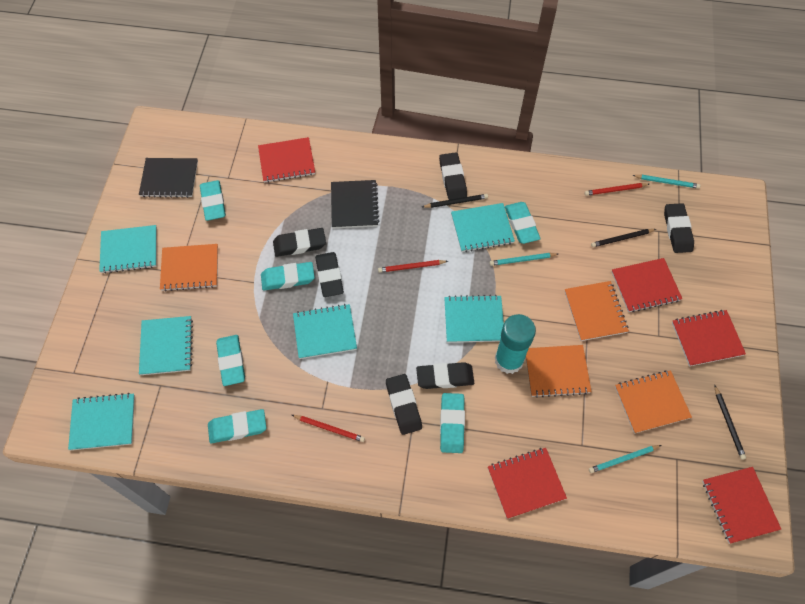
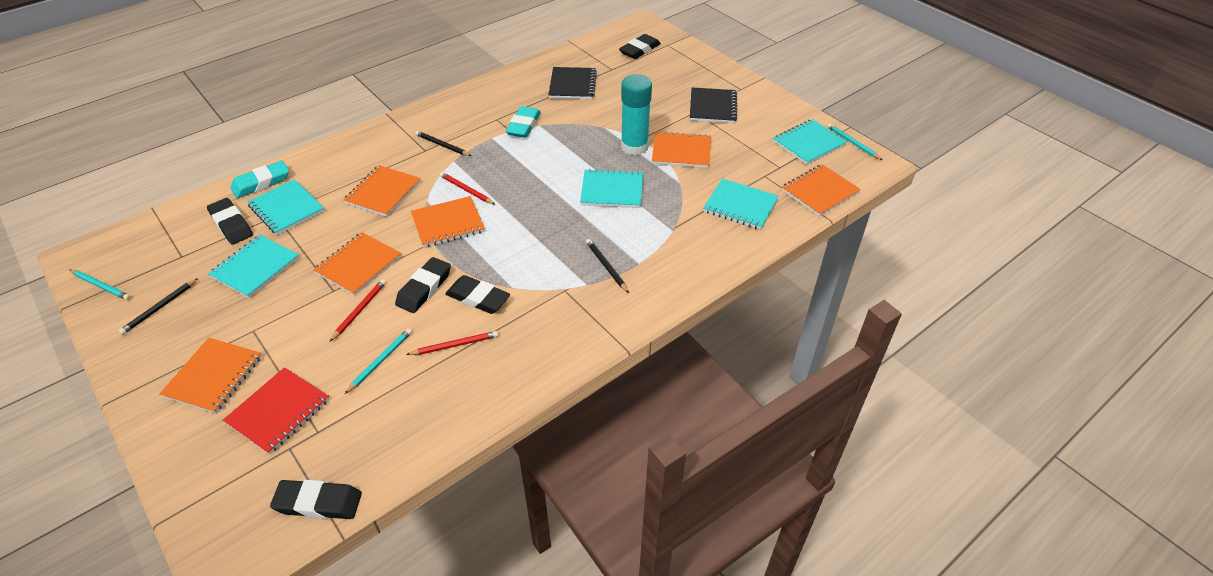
black eraser: [273,228,326,257] [315,252,344,297] [386,374,422,435] [416,362,474,389] [439,152,467,200] [664,203,694,253] = 6 -> [207,198,253,245] [270,480,362,519] [395,257,451,313] [445,275,510,314] [619,34,661,59] = 5
orange notebook: [160,244,218,291] [526,345,592,398] [565,281,629,341] [615,370,692,434] = 4 -> [160,338,262,414] [313,232,402,296] [343,165,421,217] [411,196,485,247] [652,131,711,168] [782,164,861,216] = 6
red notebook: [258,137,315,183] [488,448,567,519] [612,258,682,312] [672,310,746,366] [702,467,781,544] = 5 -> [223,367,329,455] = 1
turquoise eraser: [200,180,226,221] [208,409,266,443] [216,335,245,386] [261,262,315,291] [440,393,465,453] [505,202,541,244] = 6 -> [230,160,289,198] [506,106,541,138] = 2
turquoise notebook: [68,393,135,450] [99,225,157,274] [139,316,193,375] [293,304,357,359] [444,295,504,343] [451,203,515,252] = 6 -> [208,235,299,298] [247,179,324,235] [580,169,643,208] [703,178,779,230] [773,119,847,165] = 5

